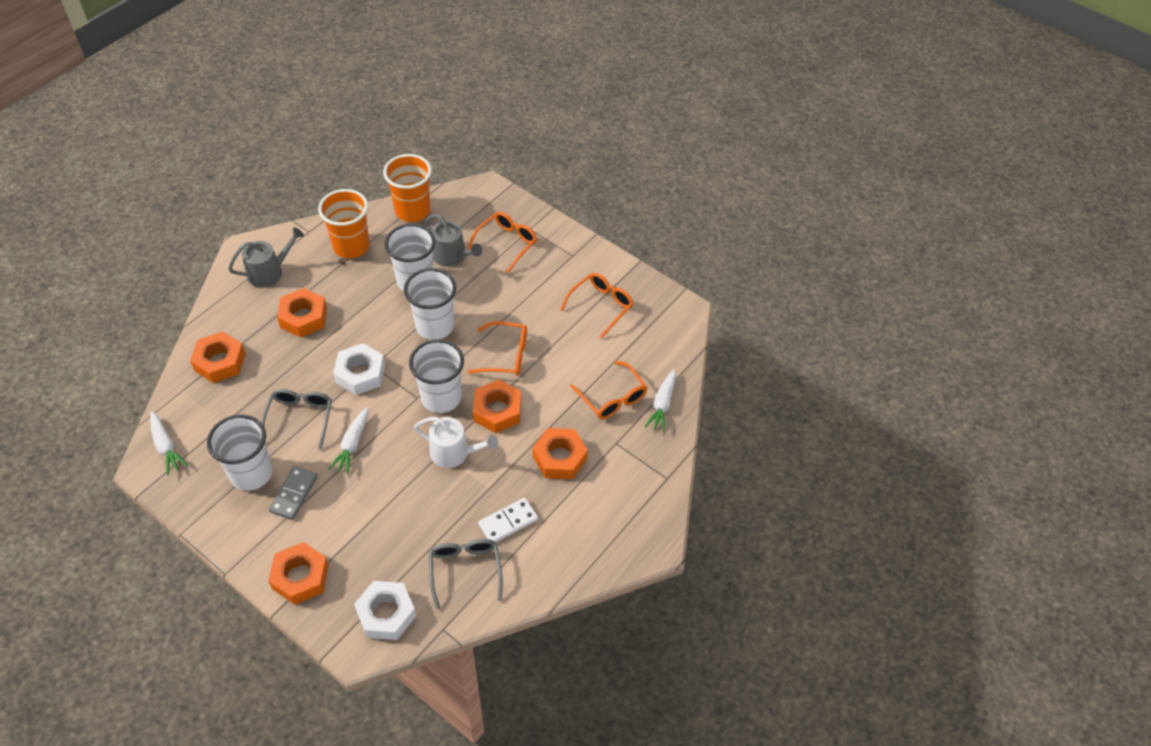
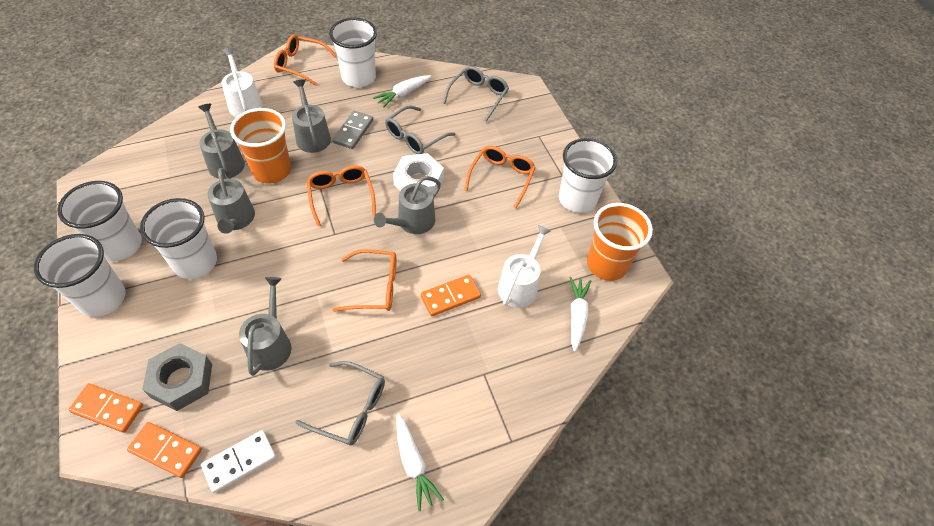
grey glasses: [261,389,332,450] [429,539,503,609] = 2 -> [296,361,385,446] [385,105,455,154] [443,66,509,122] = 3
grey nut: none = 0 -> [142,343,212,411] = 1
grey watering can: [228,227,304,288] [425,214,482,267] = 2 -> [198,104,245,179] [207,168,255,234] [239,277,292,376] [292,79,331,153] [374,176,441,234] = 5
orange domino: none = 0 -> [69,383,143,433] [127,422,202,478] [421,275,481,316] = 3
orange nut: [190,331,246,383] [268,542,329,605] [277,288,327,338] [473,380,521,433] [533,428,588,479] = 5 -> none = 0
white cup: [207,415,273,491] [385,224,436,291] [404,268,456,340] [409,339,464,413] = 4 -> [34,234,126,317] [57,181,142,261] [140,198,217,279] [329,18,377,87] [559,138,617,213] = 5
white nut: [333,343,385,395] [354,581,416,640] = 2 -> [393,153,444,193] = 1
white watering can: [414,417,498,468] = 1 -> [222,47,263,117] [498,225,551,308] = 2

